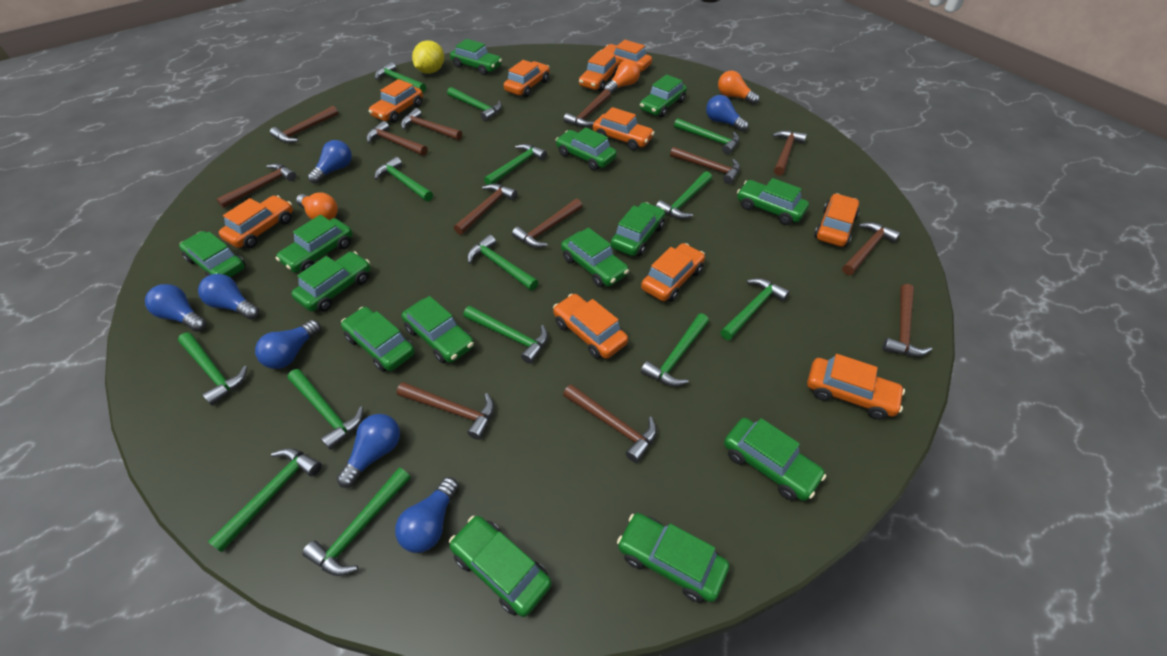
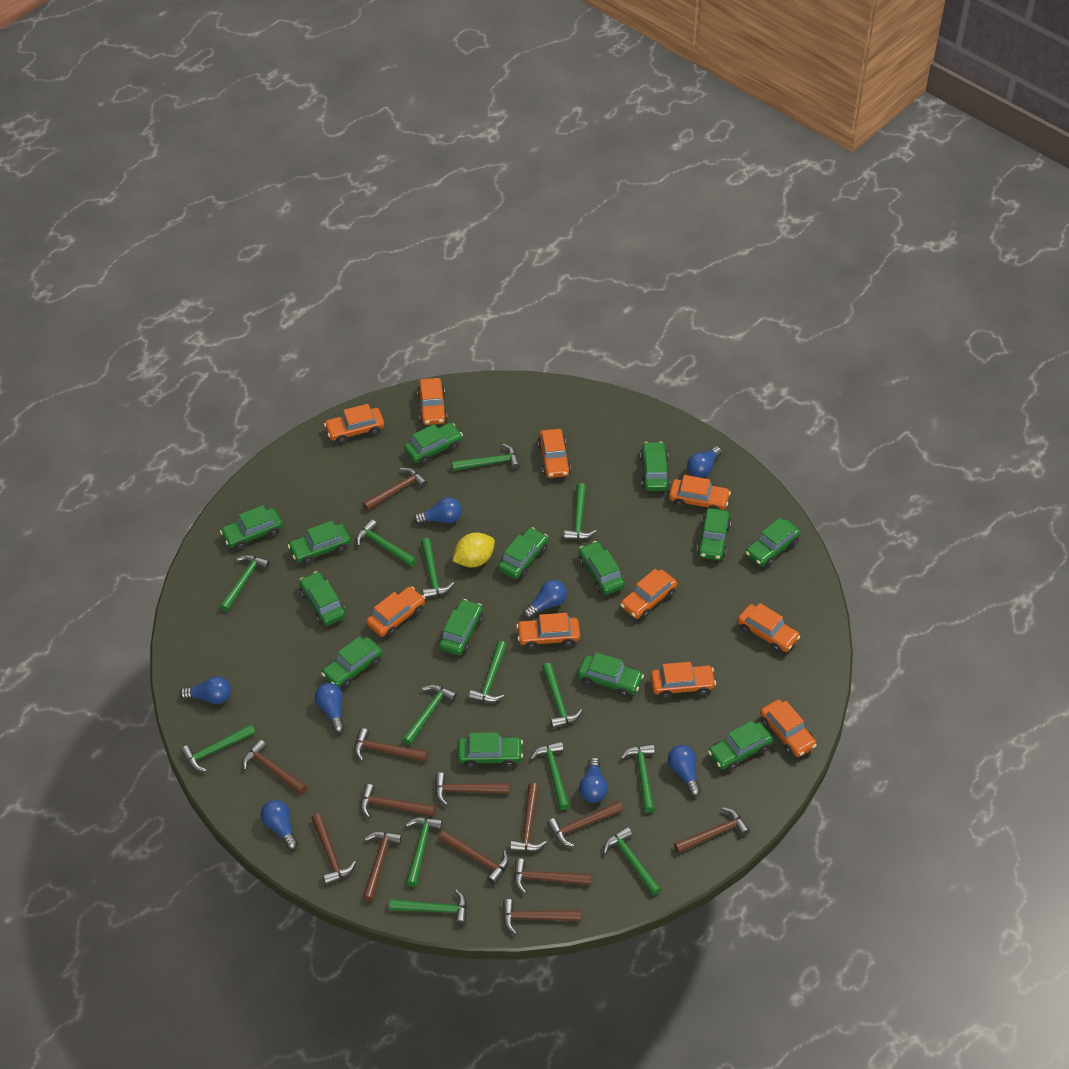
blue light bulb: [145,284,206,332] [198,274,259,319] [255,320,321,369] [308,140,352,184] [337,414,400,488] [395,477,459,553] [706,95,748,132] = 7 -> [180,676,231,704] [260,800,298,850] [315,683,345,733] [413,497,462,524] [523,580,567,619] [579,757,608,803] [668,745,701,796] [687,446,722,478] = 8
orange light bulb: [296,193,338,220] [604,60,640,94] [718,70,760,105] = 3 -> none = 0

